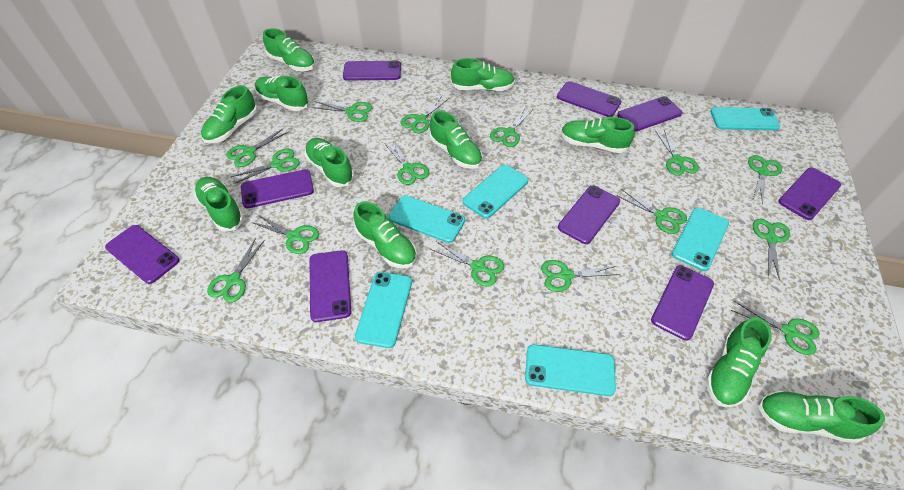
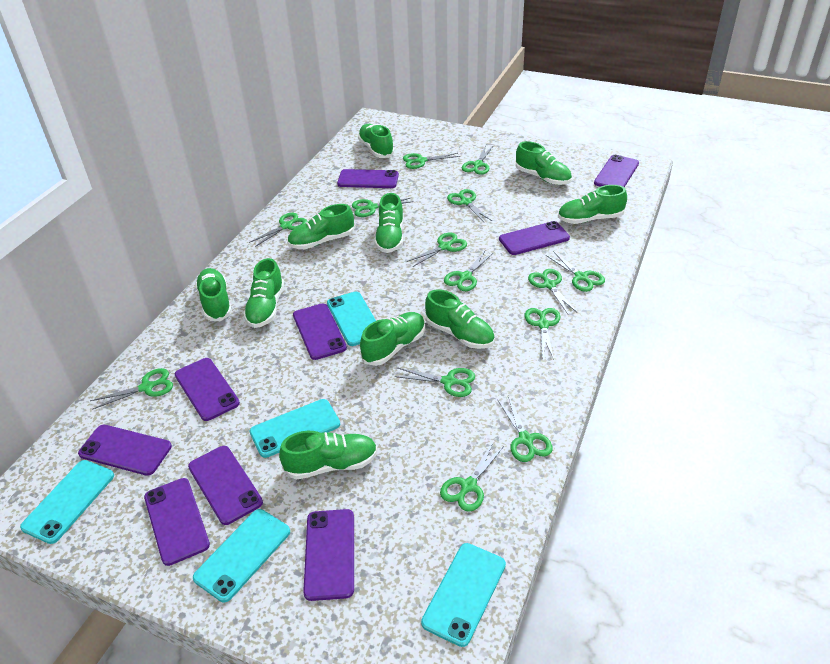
green scissors: [207,238,265,302] [226,128,288,167] [231,149,300,184] [251,215,319,254] [312,101,372,122] [384,141,429,185] [401,96,449,133] [431,241,504,287] [490,108,532,147] [541,260,620,292] [616,189,687,234] [655,130,699,176] [731,301,820,355] [748,155,782,205] [753,219,790,281] = 15 -> [90,368,173,410] [249,213,307,247] [352,198,413,217] [395,368,475,397] [403,153,460,169] [407,233,467,267] [440,442,504,512] [444,251,494,291] [447,189,492,223] [462,145,494,175] [497,396,553,462] [524,308,561,360] [528,269,577,314] [546,251,605,292] = 14
green shoe: [194,177,244,232] [201,85,258,143] [255,76,309,111] [263,28,315,71] [305,138,354,187] [354,201,417,268] [430,111,483,169] [451,58,515,91] [561,117,635,153] [706,317,772,407] [758,391,885,443] = 11 -> [195,268,232,321] [243,258,284,328] [279,431,378,479] [287,204,354,249] [358,124,395,158] [360,312,425,366] [374,193,404,253] [425,289,495,349] [516,141,572,185] [558,185,627,224] = 10
turquoise phone: [355,272,412,348] [388,195,465,243] [462,164,528,219] [525,344,616,396] [672,207,729,271] [710,107,780,130] = 6 -> [20,460,114,544] [193,509,290,602] [250,399,340,458] [327,292,376,346] [421,543,506,647] = 5

